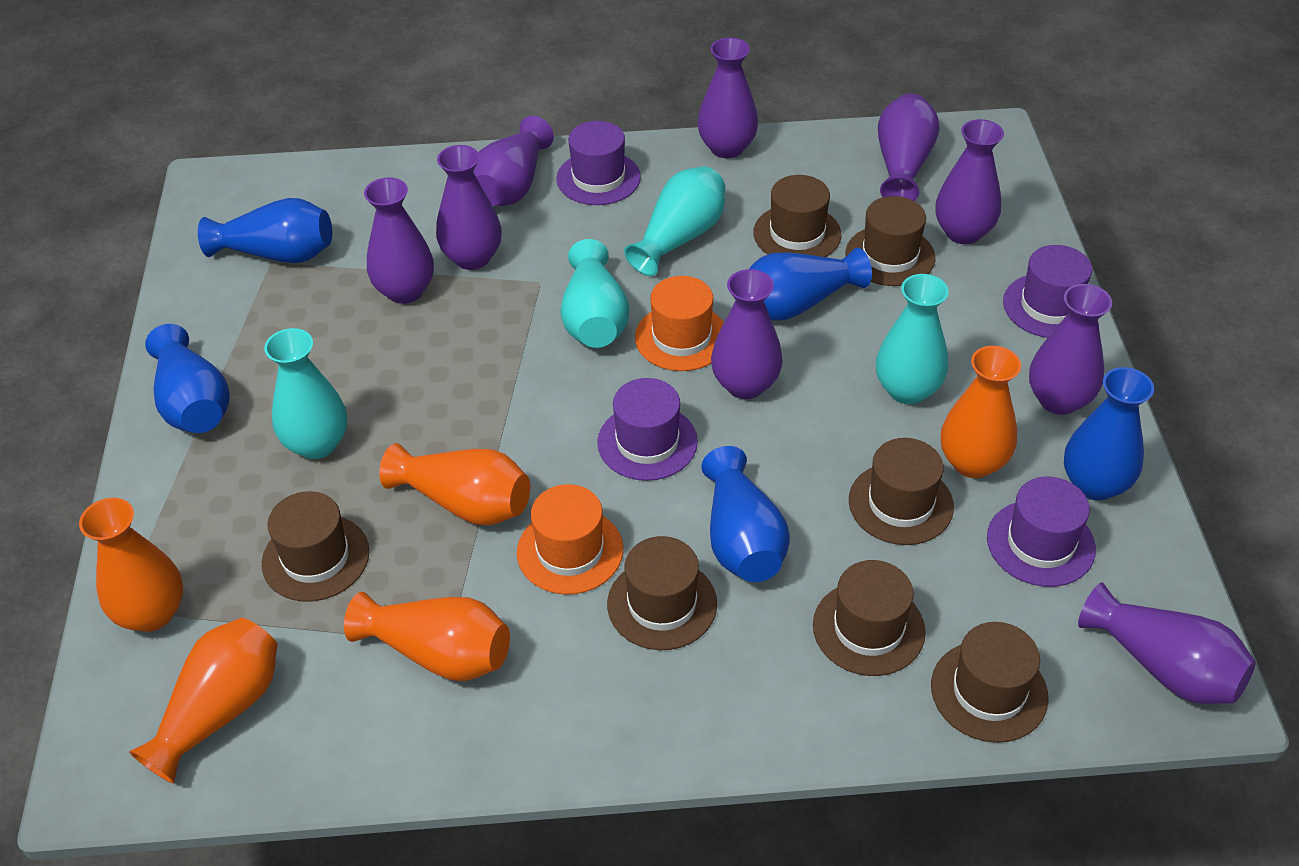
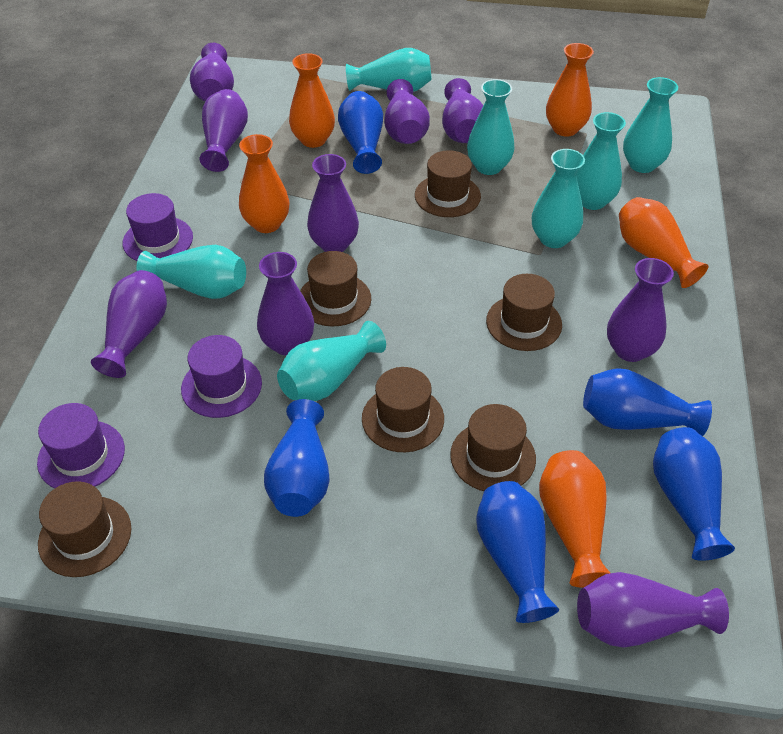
brown hat: [262,491,369,602] [607,536,717,650] [753,175,841,257] [813,560,926,676] [845,196,935,286] [849,438,954,545] [931,622,1049,743] = 7 -> [38,481,131,577] [300,251,371,326] [362,367,444,452] [415,150,481,217] [450,404,536,491] [486,274,562,351] = 6
orange hat: [517,484,623,595] [635,276,724,371] = 2 -> none = 0
purple hat: [557,121,641,205] [597,378,698,481] [987,477,1096,587] [1003,245,1092,338] = 4 -> [37,403,125,488] [123,193,193,261] [181,335,262,418] = 3
turquoise vase: [264,328,347,459] [560,239,629,348] [624,166,725,276] [876,274,949,404] = 4 -> [137,245,246,299] [277,321,386,401] [346,48,432,92] [467,79,515,175] [532,149,585,248] [576,112,626,210] [623,77,678,173] = 7

